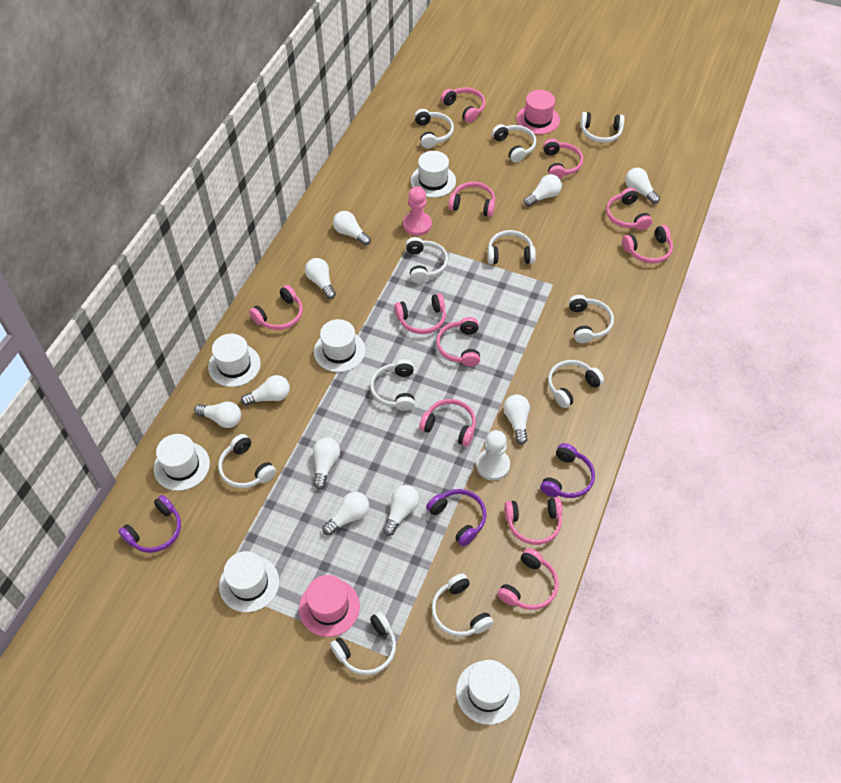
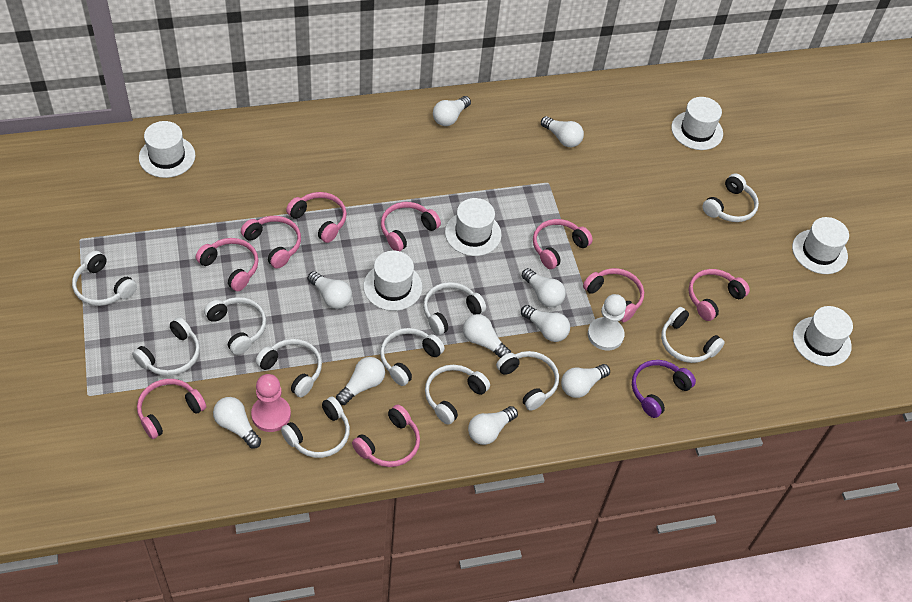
pink hat: [299,575,360,637] [516,90,560,135] = 2 -> none = 0
pink headphones: [249,285,303,330] [395,293,446,334] [419,399,476,447] [436,317,480,367] [441,87,485,123] [448,182,495,217] [498,548,559,610] [504,497,563,545] [543,139,583,179] [606,188,652,230] [622,225,673,264] = 11 -> [137,379,206,439] [196,238,259,291] [241,216,301,269] [286,192,347,243] [352,405,420,467] [381,202,441,251] [533,219,593,269] [583,268,644,323] [689,269,750,321] = 9
purple headphones: [118,495,181,553] [426,489,486,546] [540,443,595,498] = 3 -> [632,360,696,418] = 1

